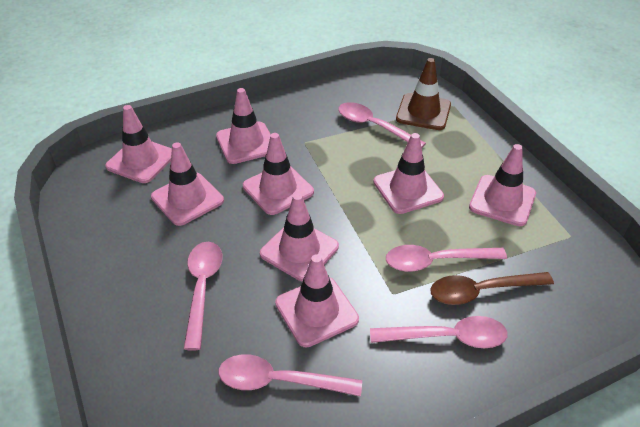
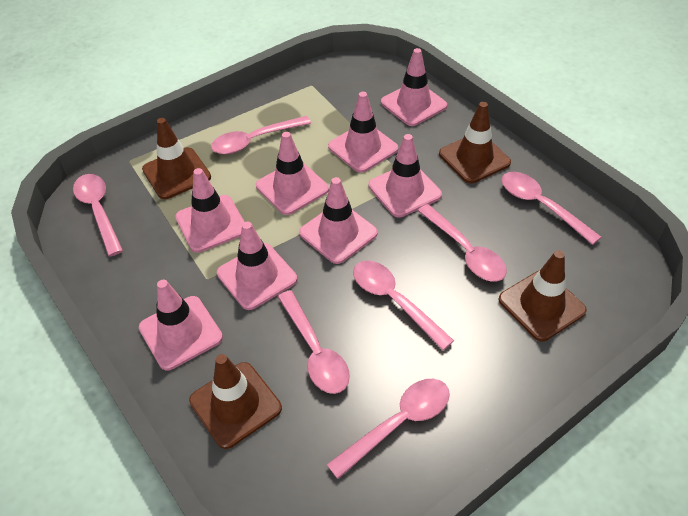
brown spoon: [430,272,554,305] = 1 -> none = 0
brown traffic cone: [396,58,451,130] = 1 -> [142,118,211,199] [189,354,282,449] [439,102,511,183] [499,250,587,341] = 4
pink spoon: [184,242,222,350] [218,354,362,396] [338,102,426,148] [370,316,508,348] [386,245,507,272] = 5 -> [73,174,123,257] [211,116,311,154] [278,290,350,394] [327,379,450,479] [353,260,454,350] [418,204,507,282] [501,172,601,245] = 7

